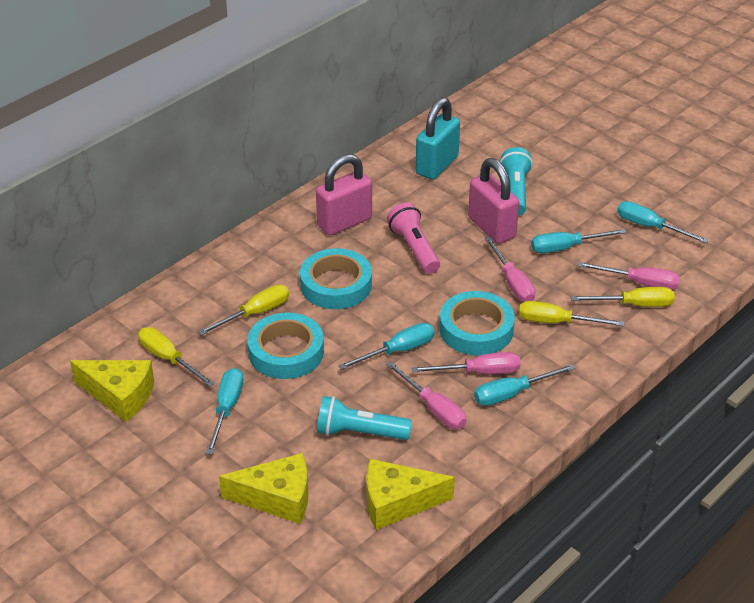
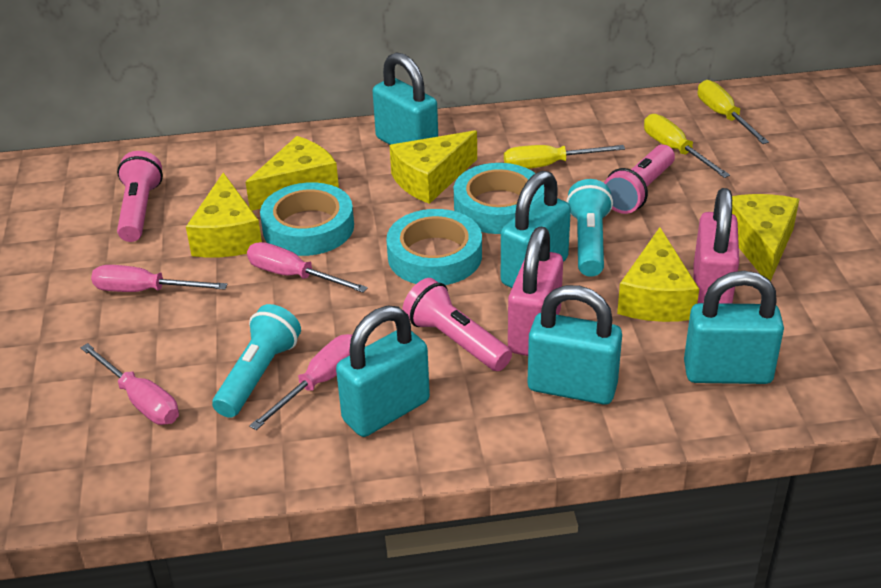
pink flashlight: [387,203,440,274] = 1 -> [117,151,163,242] [402,278,512,371] [604,145,675,214] = 3
turquoise padlock: [416,97,460,180] = 1 -> [336,305,430,437] [373,52,438,145] [501,171,571,288] [528,285,622,405] [684,271,784,384] = 5
turquoise screwdriver: [206,368,243,455] [338,323,435,370] [474,364,575,406] [531,229,626,253] [617,201,709,243] = 5 -> none = 0
yellow cheese: [70,360,154,422] [219,453,308,524] [367,459,455,530] = 3 -> [186,172,262,257] [246,136,339,211] [389,130,477,204] [617,227,699,322] [732,194,799,281] = 5
yellow screwdriver: [138,327,215,387] [198,285,289,335] [519,301,624,326] [571,287,675,307] = 4 -> [504,145,625,169] [644,114,730,178] [698,80,769,144] = 3

